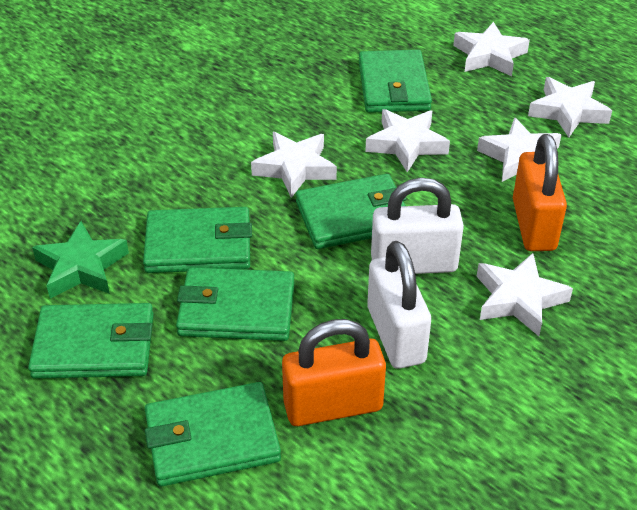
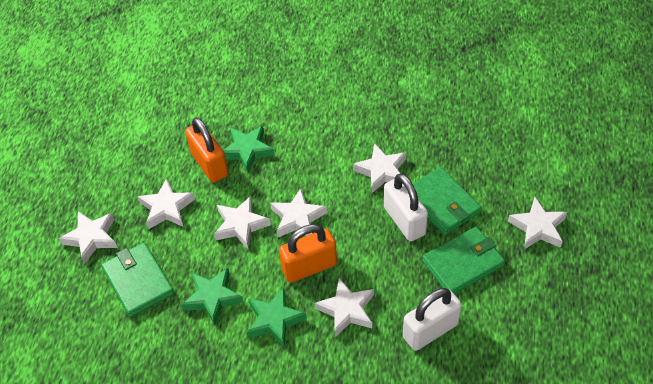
green star: [32,221,129,299] = 1 -> [182,268,243,325] [223,126,275,172] [247,288,307,347] = 3
green wallet: [28,303,154,379] [143,207,252,273] [145,382,281,487] [176,267,295,341] [296,174,407,249] [359,50,432,113] = 6 -> [101,243,174,317] [413,167,481,235] [422,227,505,294] = 3
white star: [251,132,337,198] [365,109,450,172] [453,22,530,76] [477,117,562,182] [477,253,573,336] [528,77,612,138] = 6 -> [59,211,118,264] [137,178,195,230] [214,196,271,249] [270,189,327,238] [315,278,374,337] [353,143,406,193] [508,197,567,250] = 7

